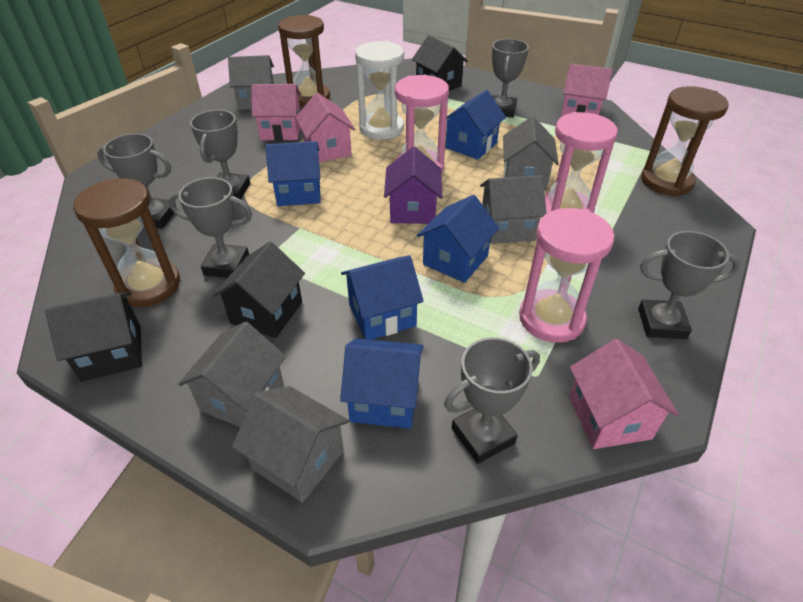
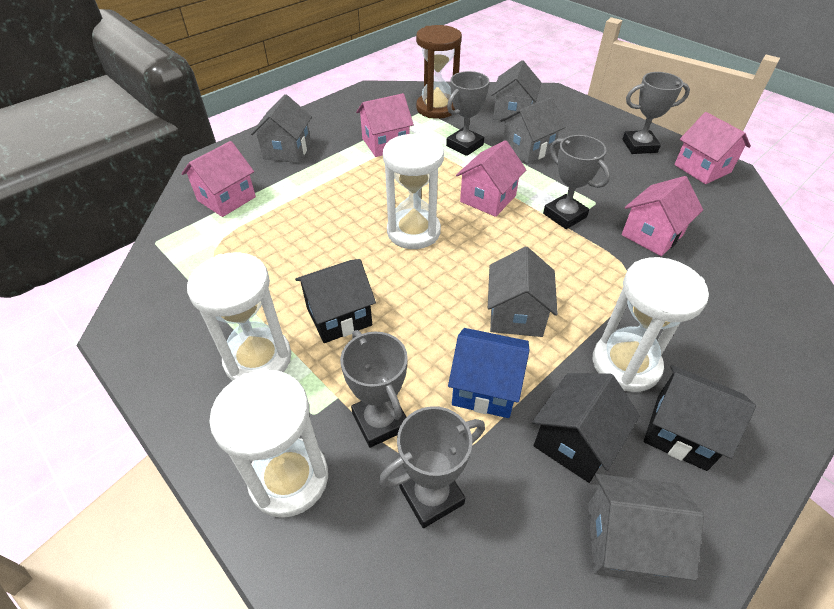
blue house: [265,141,321,206] [340,338,424,429] [341,255,424,340] [417,195,499,283] [445,90,506,160] = 5 -> [448,328,529,418] = 1
brown hourglass: [73,178,180,307] [278,15,330,107] [641,86,729,196] = 3 -> [416,25,462,119] = 1
grey trophy: [97,133,176,229] [169,177,252,278] [190,110,250,199] [444,337,540,464] [492,39,529,118] [638,231,741,339] = 6 -> [340,330,408,448] [379,406,485,528] [446,71,489,156] [543,135,610,229] [622,72,690,154] = 5
pink hourglass: [395,75,449,173] [519,208,614,343] [545,112,618,214] = 3 -> none = 0
pink house: [252,84,301,141] [295,93,355,162] [561,64,613,117] [569,339,679,449] = 4 -> [181,141,256,217] [356,93,414,157] [456,140,526,217] [621,176,703,256] [674,112,751,184] = 5
purple house: [384,146,442,224] = 1 -> none = 0
white hourglass: [355,41,404,140] = 1 -> [187,252,291,381] [209,370,328,518] [383,133,444,249] [593,257,709,392] = 4

